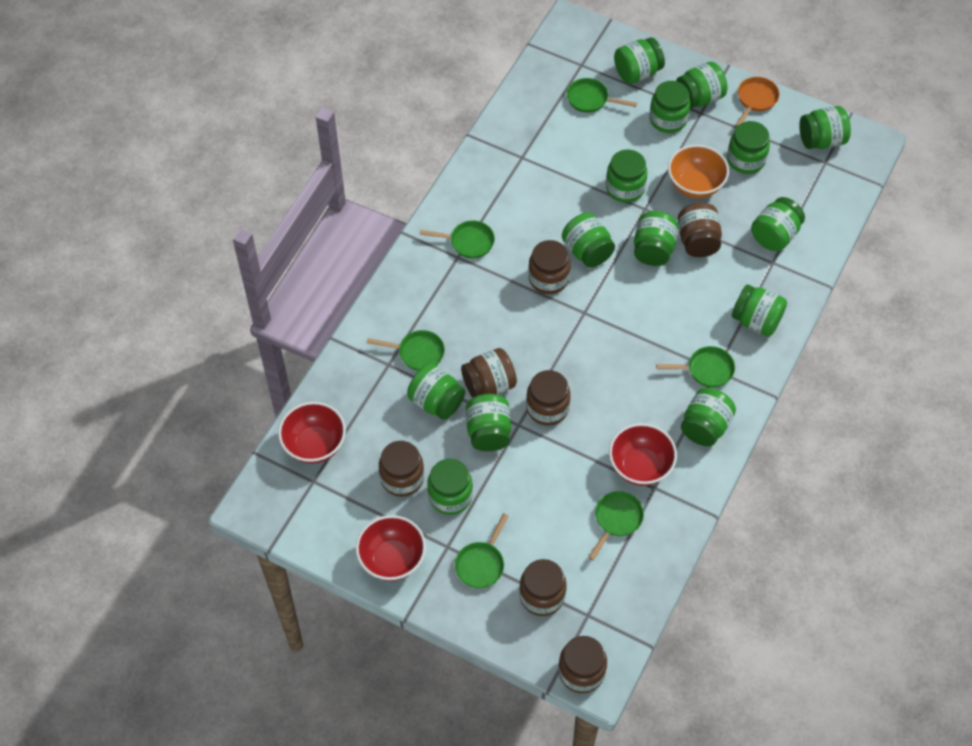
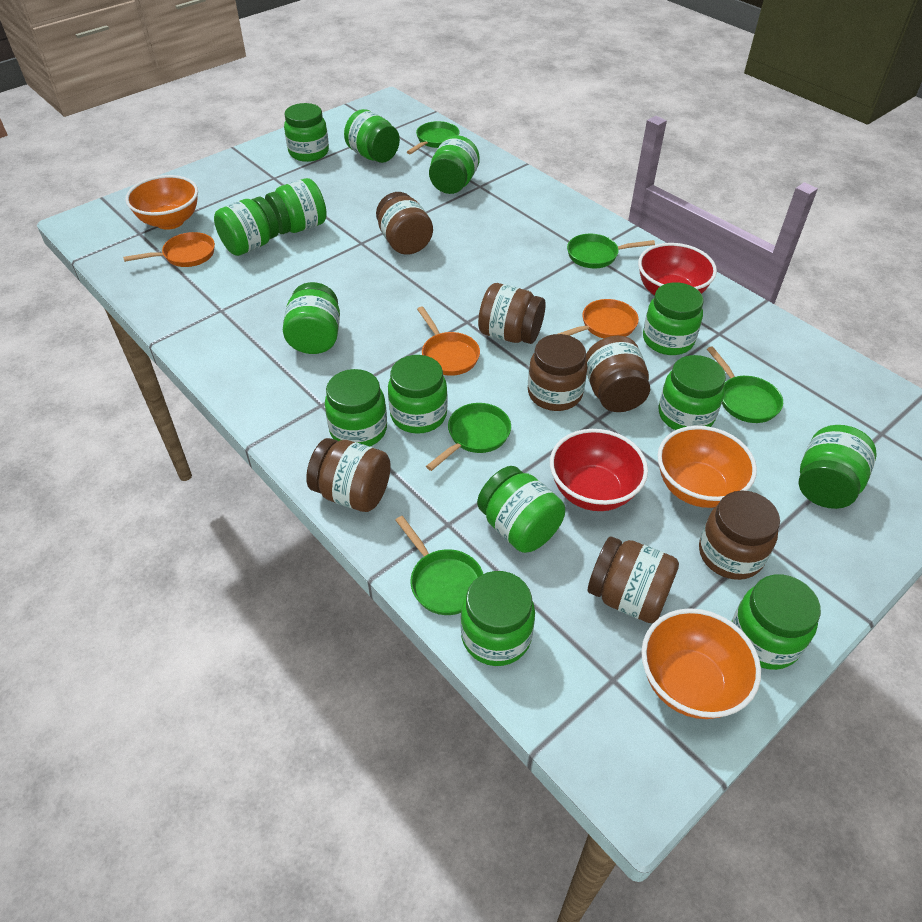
green pan: [367,330,445,371] [419,221,495,259] [455,513,509,588] [567,78,637,113] [588,491,644,560] [656,346,735,388] = 6 -> [395,516,483,615] [407,121,460,154] [426,403,511,471] [567,234,655,268] [707,346,783,423] = 5
orange bowl: [668,145,729,198] = 1 -> [125,175,198,230] [641,608,761,719] [657,426,757,508] = 3
orange pan: [736,77,779,126] = 1 -> [123,232,215,267] [417,306,480,376] [558,299,639,338] = 3
red bowl: [278,402,346,464] [356,515,426,581] [609,423,677,486] = 3 -> [550,429,648,511] [638,243,717,296] = 2

